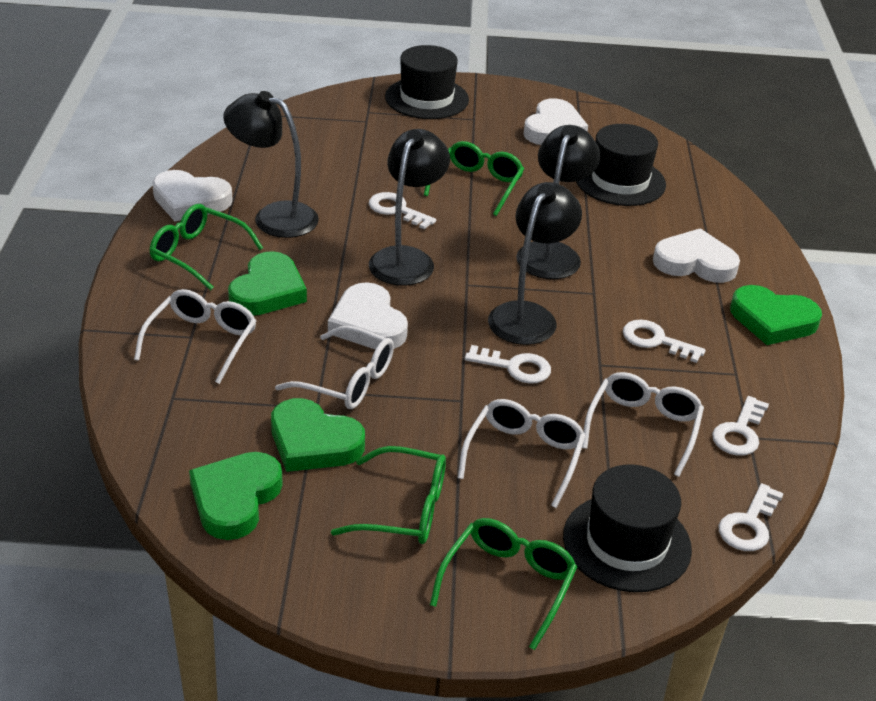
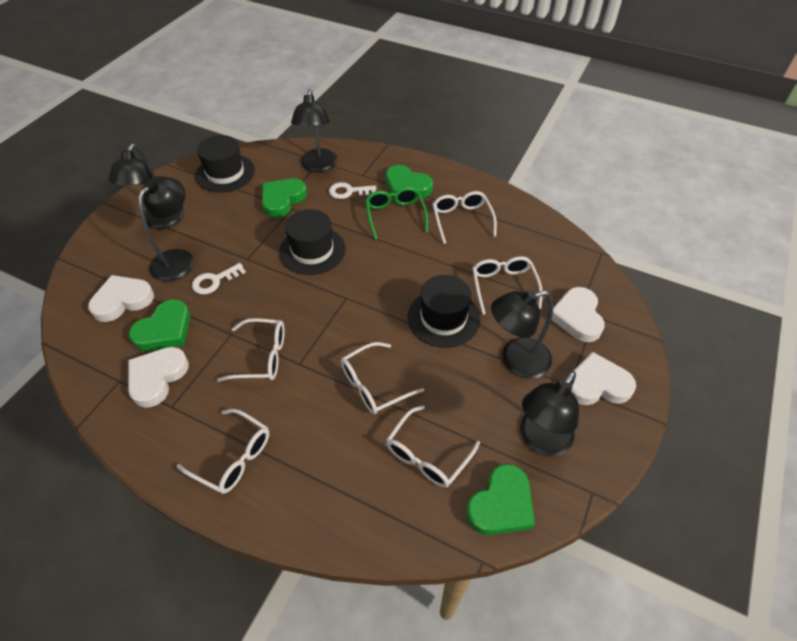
black lamp: [223,91,319,238] [369,129,450,286] [488,182,582,345] [516,125,600,279] = 4 -> [108,144,185,229] [138,176,194,281] [291,89,338,173] [491,290,553,379] [520,371,579,456] = 5
green glasses: [150,204,263,291] [331,446,446,544] [424,141,524,216] [430,518,577,650] = 4 -> [365,187,428,240] = 1
white glasses: [134,289,256,384] [275,326,394,409] [458,399,586,508] [582,372,704,477] = 4 -> [176,409,269,494] [217,318,285,382] [341,342,424,414] [386,405,480,488] [432,191,497,244] [472,257,543,315] = 6
white key: [369,192,436,229] [465,345,551,384] [623,319,706,363] [712,396,769,456] [719,483,784,551] = 5 -> [192,263,246,294] [329,182,376,199] = 2

